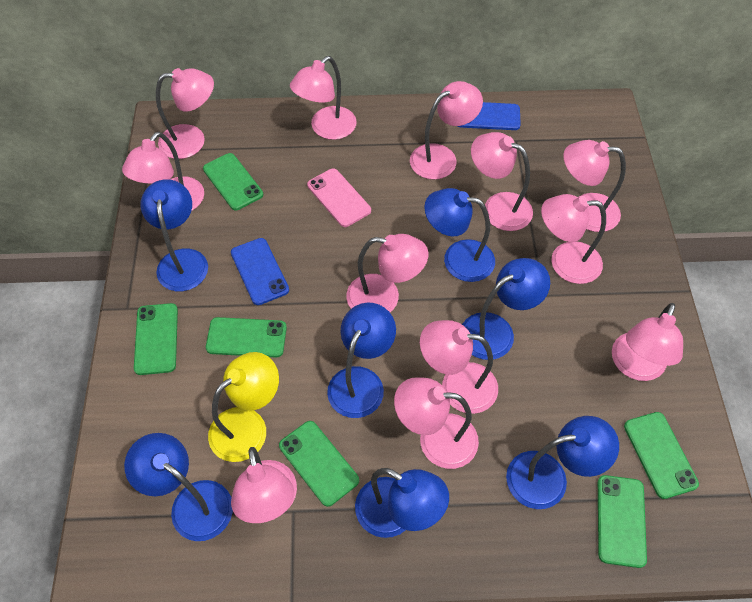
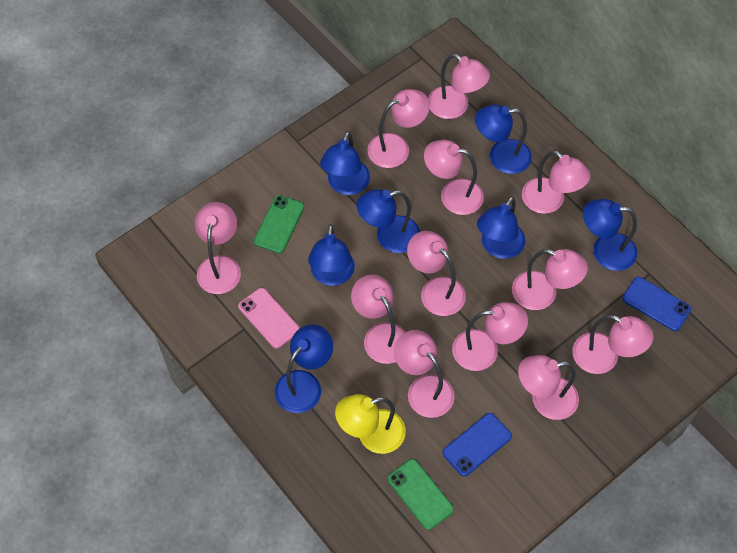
green phone: [134,303,178,375] [203,153,263,210] [206,317,287,358] [279,421,359,507] [598,475,647,568] [624,412,699,499] = 6 -> [254,195,304,253] [387,459,454,530] = 2

